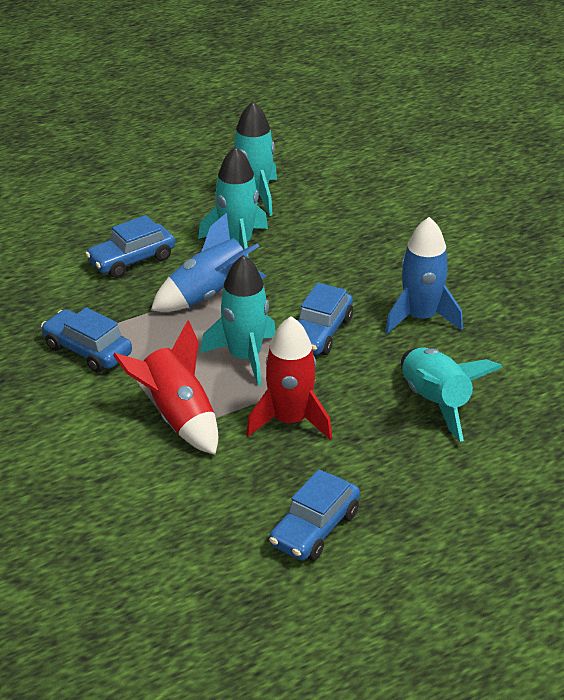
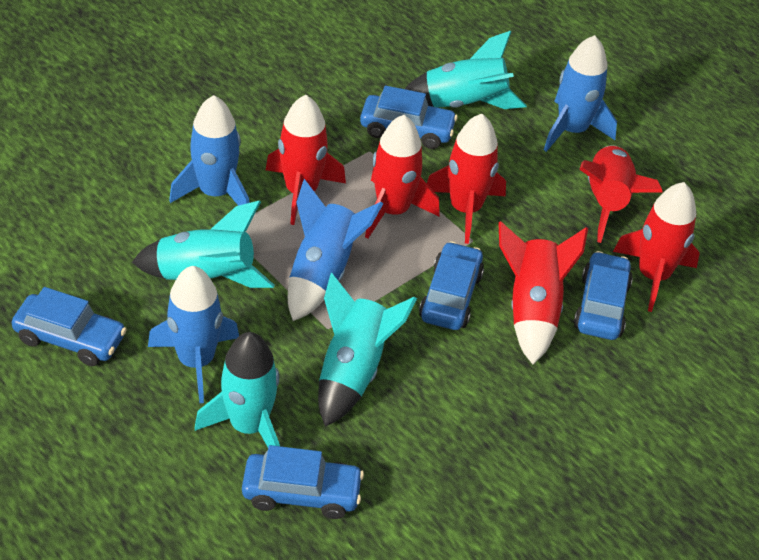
blue car: [41,307,132,373] [85,215,175,278] [269,469,360,561] [298,283,353,355] = 4 -> [12,287,127,366] [242,445,364,519] [360,86,458,149] [419,241,484,330] [574,251,633,340] = 5
blue rocket: [151,213,267,312] [385,217,463,334] = 2 -> [148,266,239,403] [169,95,249,206] [288,179,383,321] [544,35,617,152] = 4
red rocket: [113,320,218,455] [246,316,332,439] = 2 -> [266,95,346,225] [365,115,440,239] [427,114,506,244] [498,221,588,364] [579,145,663,243] [613,182,700,312] = 6

